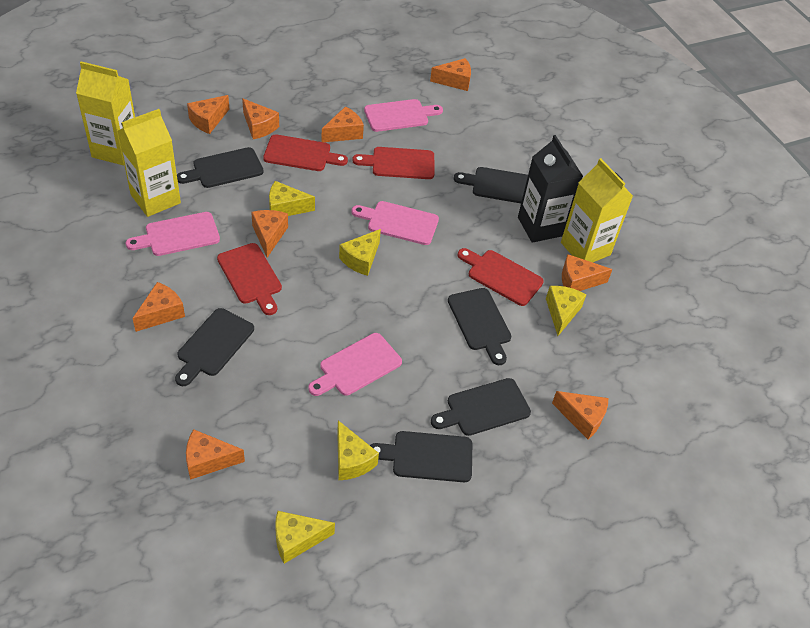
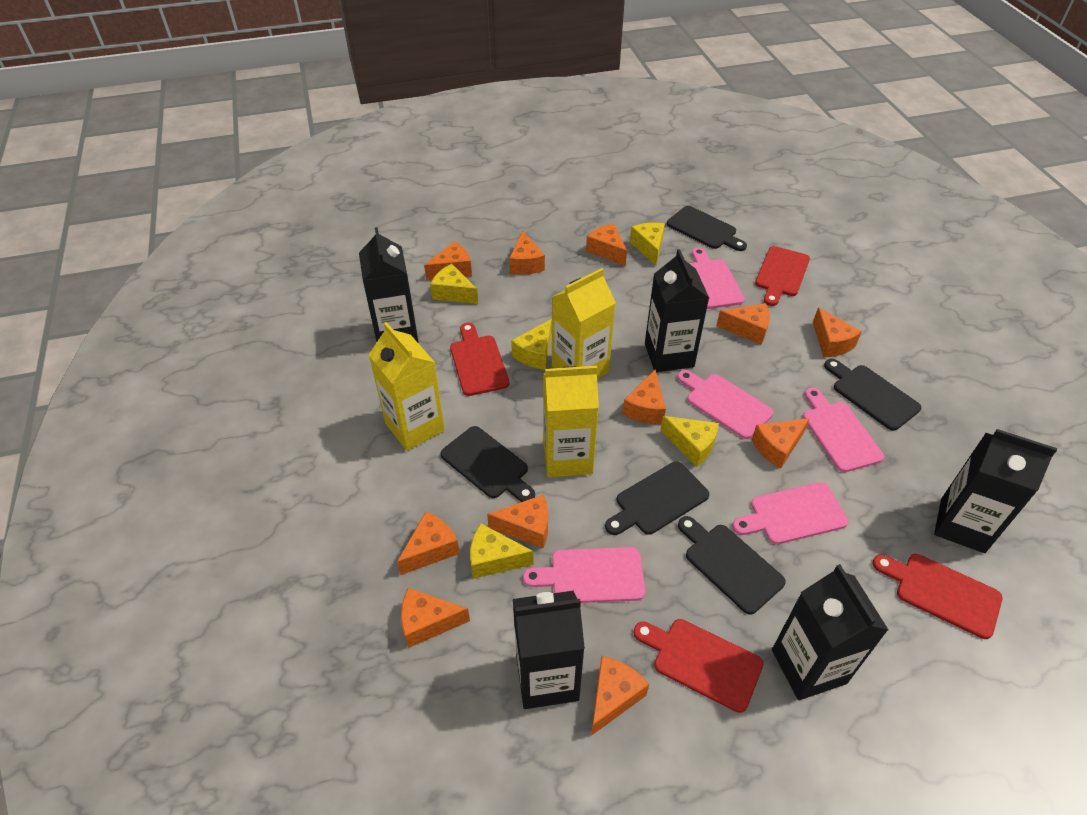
black carton: [518,135,583,243] = 1 -> [359,227,418,342] [513,591,585,709] [645,249,709,372] [772,564,889,700] [934,429,1057,553] = 5
black cutting board: [175,308,254,386] [177,147,264,188] [370,431,472,482] [431,378,531,436] [448,288,511,365] [454,167,528,203] = 6 -> [441,426,535,502] [605,461,710,535] [667,206,747,251] [678,516,786,615] [824,359,921,431] = 5
orange cheese: [132,282,185,332] [186,429,245,480] [187,95,229,134] [242,98,279,139] [251,210,288,258] [322,106,364,142] [430,58,471,91] [552,391,608,439] [562,254,613,291] = 9 -> [397,512,460,575] [401,588,470,648] [424,242,472,281] [487,495,548,548] [509,231,545,275] [586,223,627,266] [591,656,649,736] [622,370,666,424] [716,303,770,345] [752,418,810,469] [813,307,862,357] = 11
pink cutting board: [126,212,220,256] [308,333,402,396] [351,201,439,245] [364,99,443,132] = 4 -> [523,547,645,603] [677,370,773,439] [689,248,745,309] [732,482,849,544] [803,388,884,472] = 5

